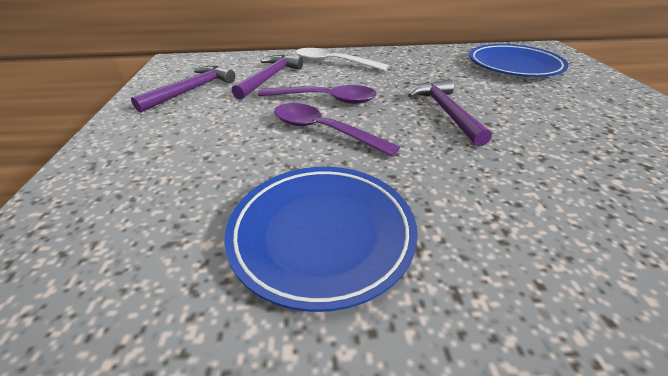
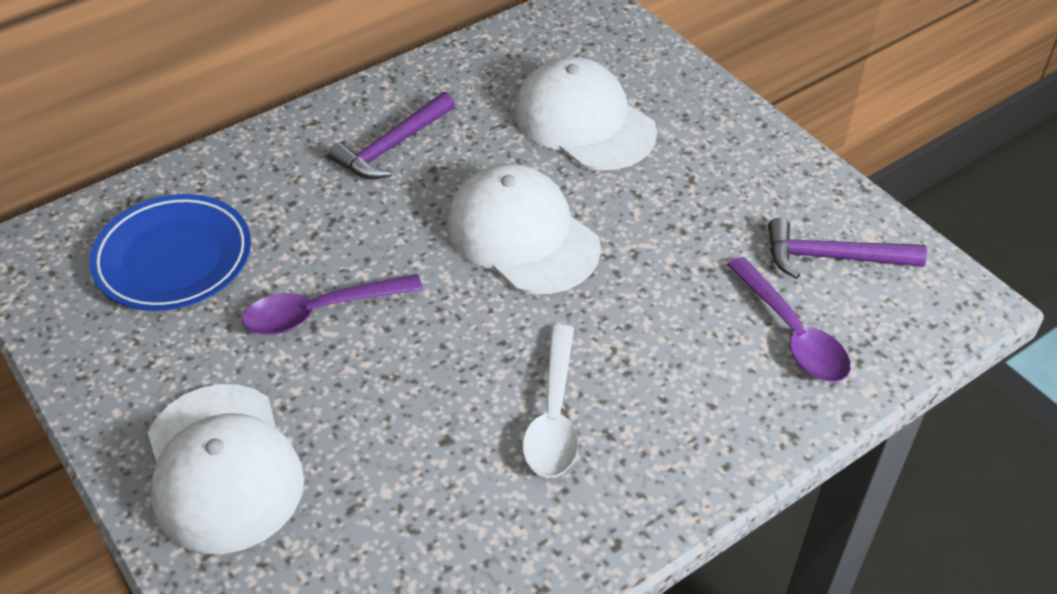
blue plate: [224,167,418,312] [469,44,569,77] = 2 -> [89,194,251,311] = 1
purple hammer: [131,66,235,113] [232,55,303,100] [408,79,492,146] = 3 -> [329,92,455,179] [768,218,927,279] = 2
white cap: none = 0 -> [148,384,304,554] [447,163,601,294] [514,57,657,170] = 3

